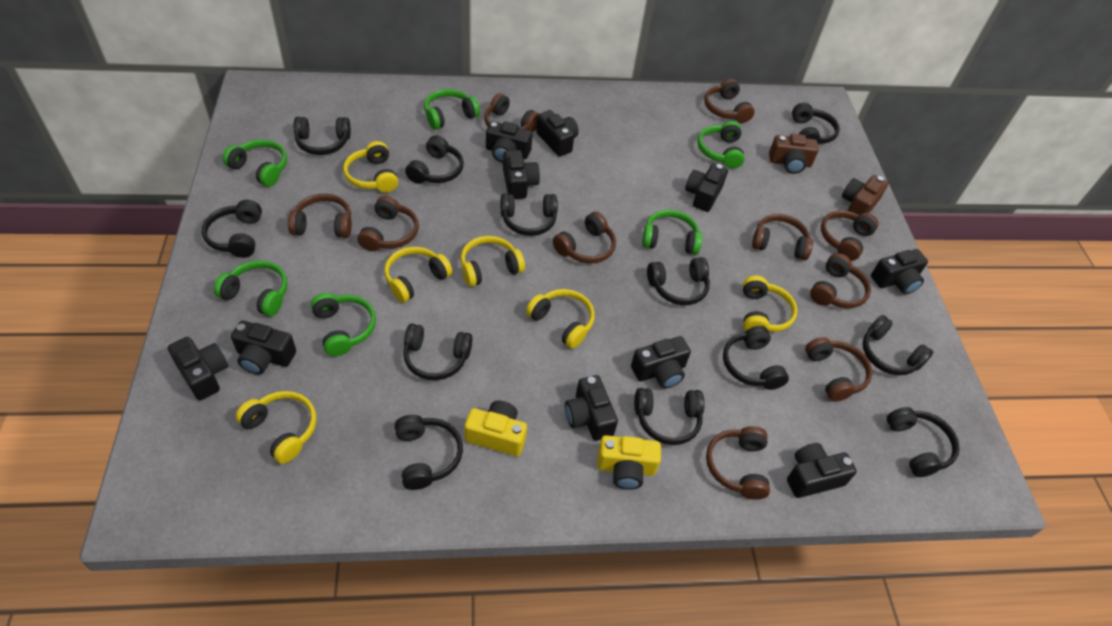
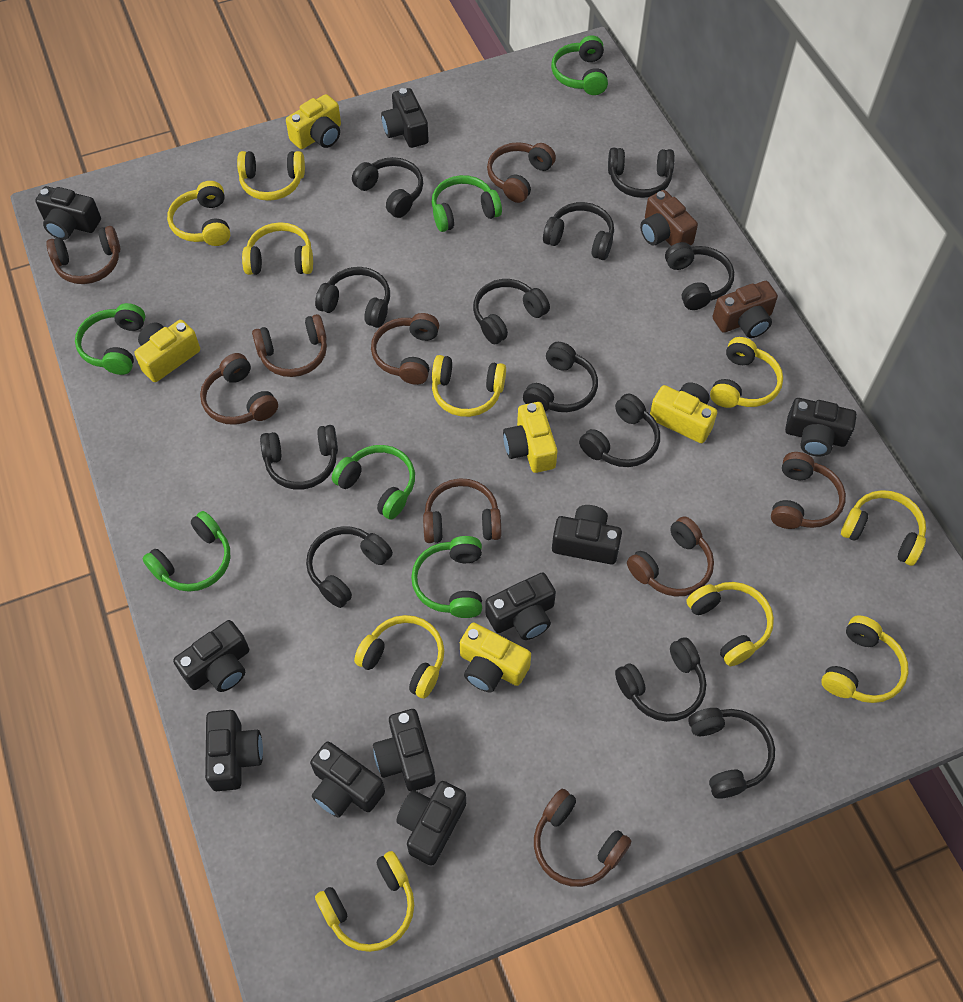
brown headphones: [288,194,352,238] [357,196,419,251] [484,93,539,132] [553,212,616,263] [704,79,755,123] [706,426,770,500] [752,214,813,260] [805,337,872,402] [810,253,871,308] [821,210,878,261] = 10 -> [46,226,120,284] [200,353,278,425] [252,314,327,377] [371,313,439,385] [423,478,501,543] [487,142,556,203] [534,789,631,887] [627,516,714,597] [771,452,846,529] = 9
yellow camera: [464,400,527,456] [597,435,661,490] = 2 -> [134,320,200,382] [286,94,341,149] [460,622,531,692] [503,402,557,473] [650,382,717,443] = 5
yellow headphones: [236,391,316,464] [343,141,398,193] [384,247,452,303] [460,236,525,287] [526,289,595,349] [743,276,797,332] = 6 -> [167,181,230,246] [237,151,305,201] [242,222,313,275] [315,851,414,952] [354,615,444,698] [432,355,506,417] [686,582,774,666] [710,337,783,408] [821,615,909,703] [841,490,926,566] = 10

